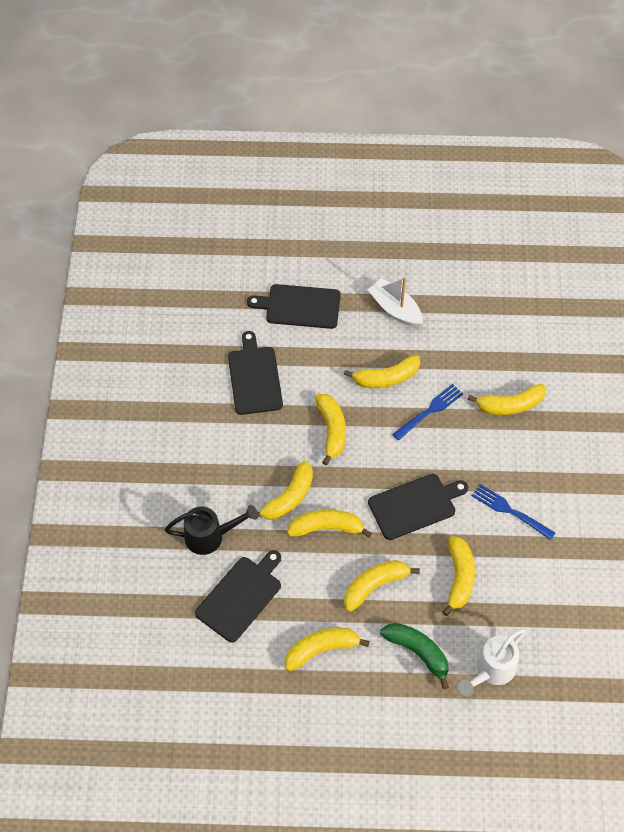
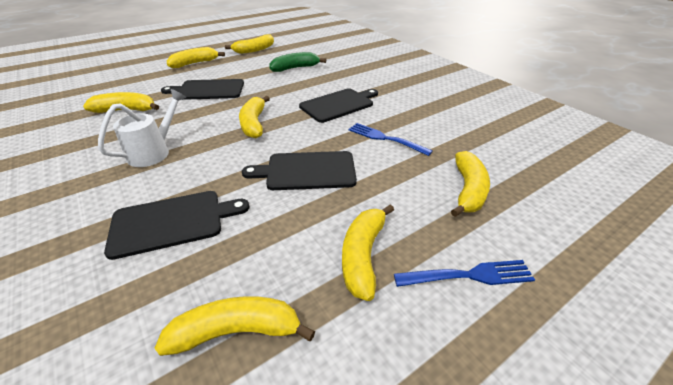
black watering can: [165,505,258,555] = 1 -> none = 0
white boat: [368,277,423,327] = 1 -> none = 0
yellow banana: [258,461,313,520] [285,628,370,671] [287,510,372,538] [315,394,346,465] [344,355,420,388] [344,560,420,612] [443,536,475,616] [467,384,546,415] = 8 -> [83,92,159,113] [154,296,315,356] [167,47,225,68] [225,34,274,54] [239,96,270,138] [342,204,394,301] [451,151,490,217] = 7

